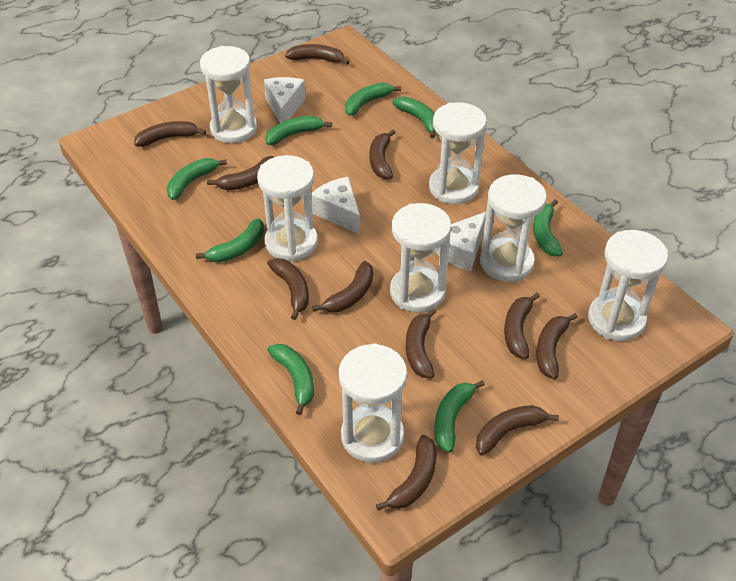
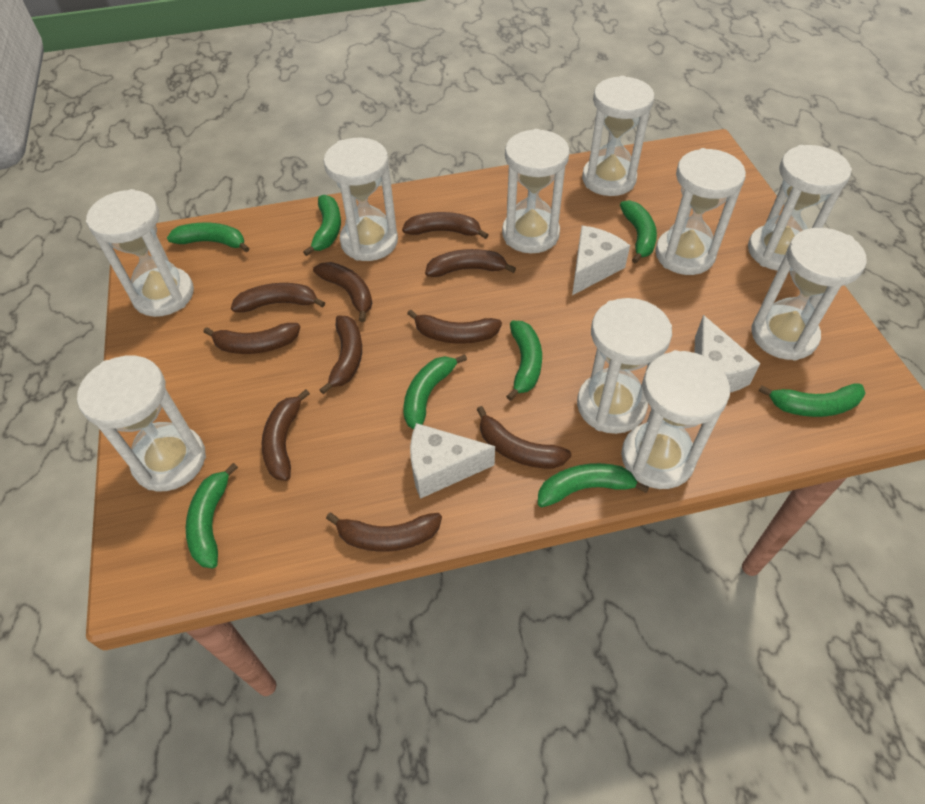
brown banana: [134,121,206,147] [207,156,274,190] [267,258,309,320] [285,44,349,65] [312,261,373,313] [370,129,396,179] [376,435,437,511] [406,308,436,378] [476,405,559,456] [504,293,540,359] [536,313,578,379] = 11 -> [204,323,300,354] [231,283,325,312] [262,389,310,481] [313,262,372,322] [320,316,362,394] [326,513,442,552] [402,212,488,239] [407,310,502,344] [425,249,516,277] [476,406,571,469] = 10
white hourglass: [200,46,257,143] [257,155,318,262] [339,343,407,463] [390,203,451,313] [429,102,487,204] [480,174,547,282] [588,230,668,341] = 7 -> [77,356,206,491] [86,189,194,317] [323,138,398,261] [502,129,570,253] [577,298,672,434] [582,76,654,196] [621,350,730,489] [655,148,746,275] [748,145,852,271] [751,228,867,361] = 10

